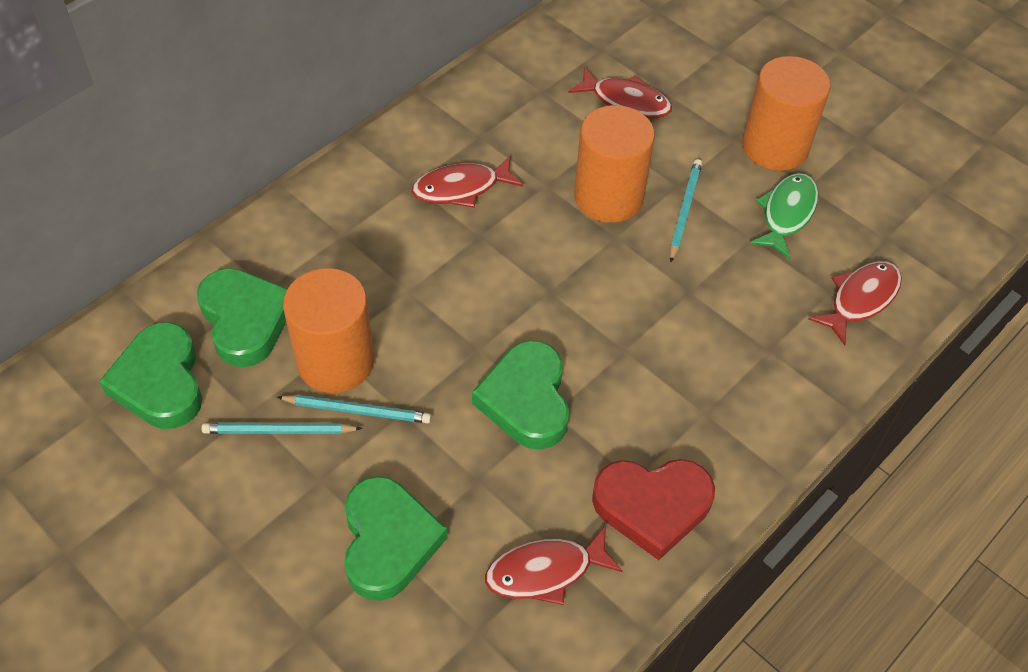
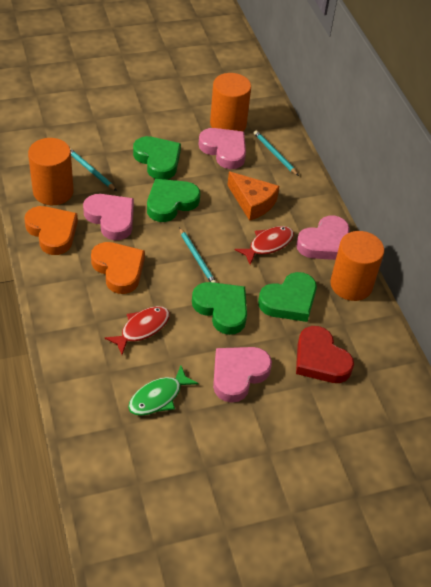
orange cheese: none = 0 -> [227,171,279,221] = 1
orange heart: none = 0 -> [24,206,78,255] [91,242,145,294] = 2
pink heart: none = 0 -> [83,194,134,240] [199,128,246,169] [213,347,272,403] [296,216,350,260] = 4
red fish: [412,156,523,208] [485,526,623,605] [568,67,672,118] [808,261,902,345] = 4 -> [104,306,170,355] [235,226,294,265] = 2

